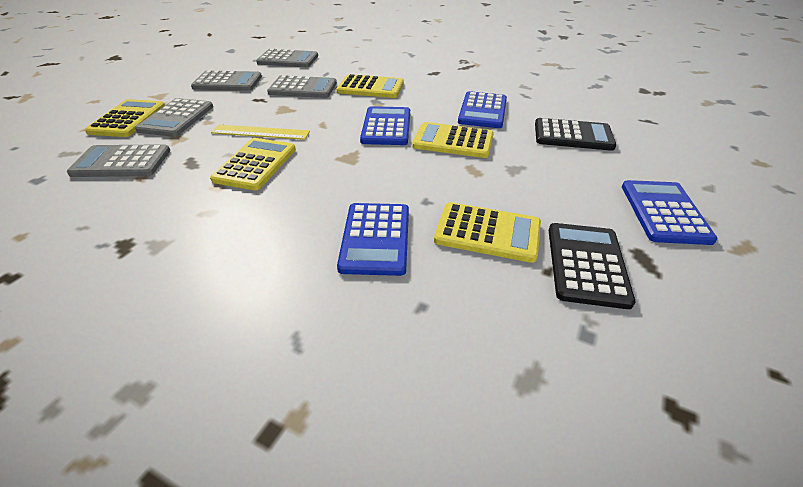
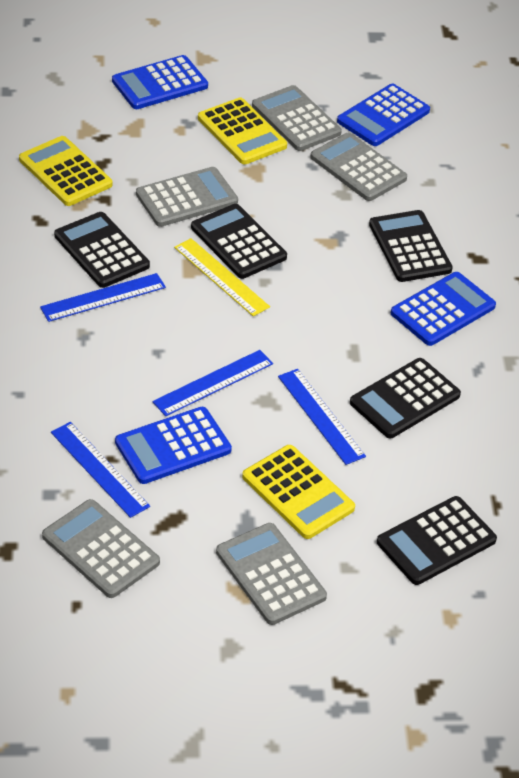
black calculator: [535,118,616,151] [549,223,635,309] = 2 -> [54,212,150,288] [191,204,287,279] [350,358,461,438] [369,210,453,282] [377,496,497,585] = 5
blue ruler: none = 0 -> [40,273,166,322] [51,422,150,518] [153,350,273,416] [278,369,366,465] = 4
yellow calculator: [85,99,165,137] [210,138,296,190] [336,74,404,98] [412,122,494,158] [434,202,541,263] = 5 -> [19,136,112,206] [198,98,287,164] [242,445,355,539] = 3

